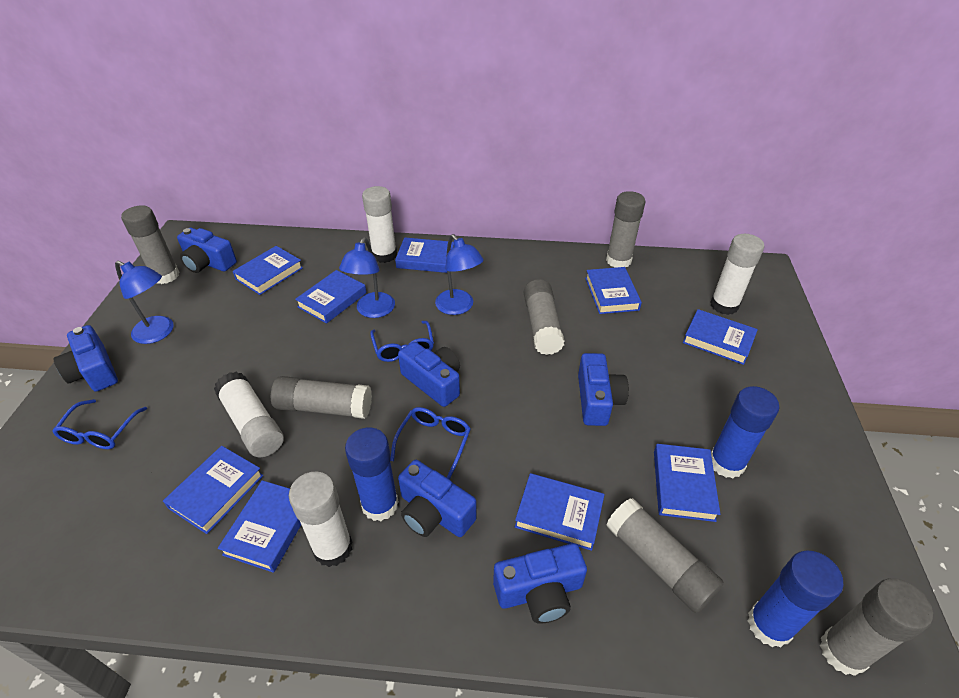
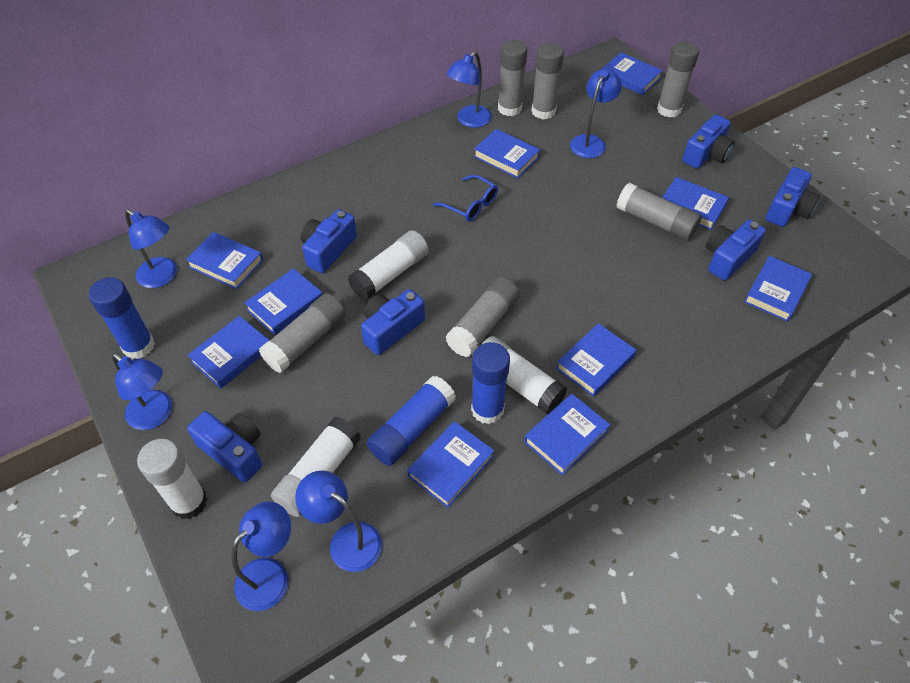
blue book: [163,446,263,534] [218,480,301,573] [232,246,303,295] [295,270,366,324] [395,237,454,273] [515,473,605,551] [585,267,642,314] [654,444,720,522] [683,309,758,365] = 9 -> [186,232,263,289] [187,316,270,389] [244,268,323,335] [407,421,494,508] [474,129,540,178] [524,394,610,475] [556,323,636,397] [602,52,663,95] [662,177,729,230] [744,256,812,322] = 10
blue glasses: [52,399,147,449] [370,321,434,362] [390,407,471,480] = 3 -> [433,175,498,221] = 1
blue lamp: [115,261,174,344] [339,237,395,318] [435,234,484,315] = 3 -> [112,353,172,430] [125,209,177,288] [232,501,291,611] [295,470,382,572] [447,51,492,128] [570,69,622,158] = 6

